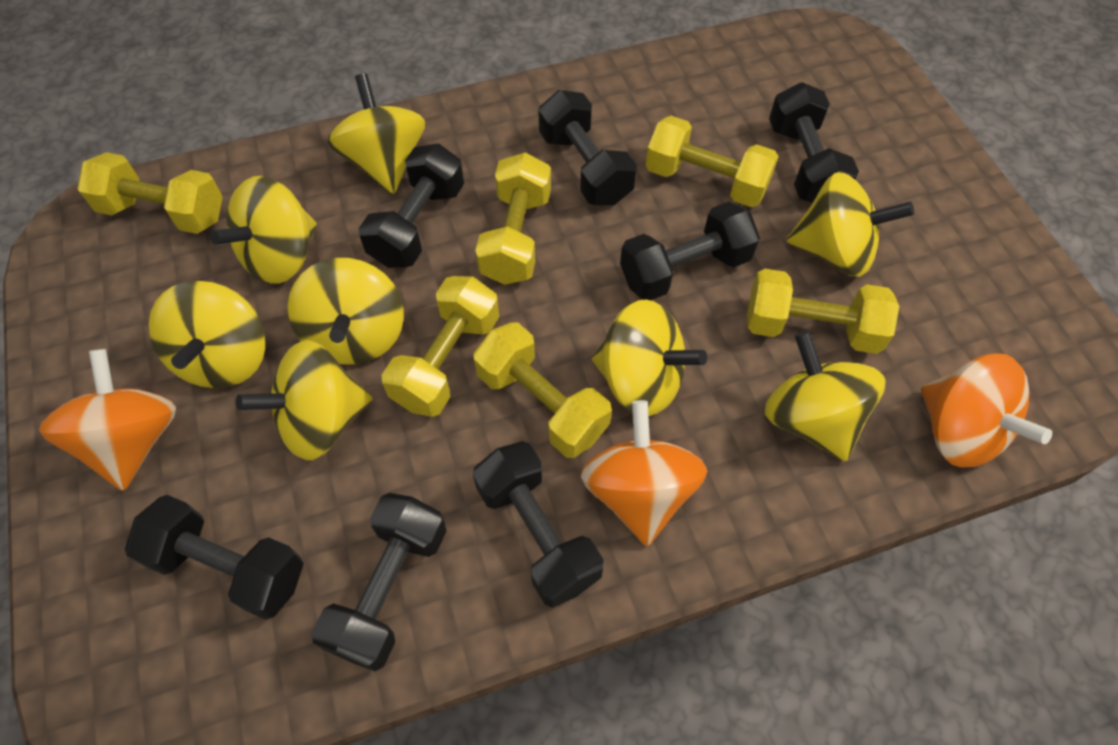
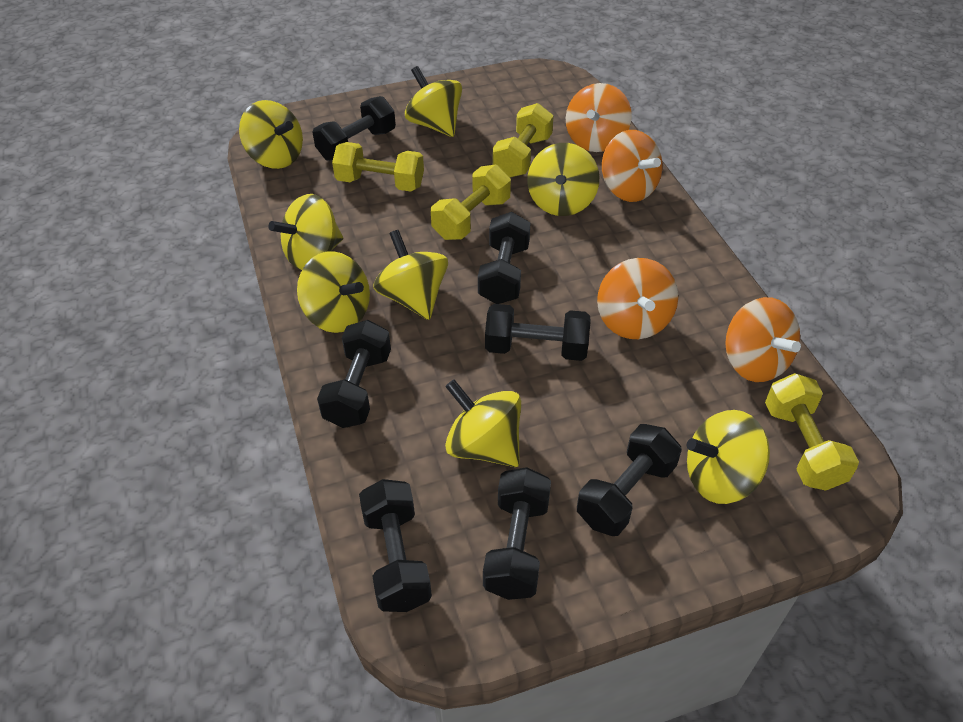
orange spinning top: [39,349,176,491] [581,400,707,546] [921,353,1052,467] = 3 -> [566,83,632,152] [597,258,678,339] [602,130,662,202] [725,297,801,382] = 4
yellow dumbbell: [77,152,223,234] [381,276,499,417] [473,322,612,458] [475,152,551,285] [645,116,779,207] [747,269,899,354] = 6 -> [332,142,424,192] [431,165,511,240] [493,103,554,178] [765,373,859,491] = 4

